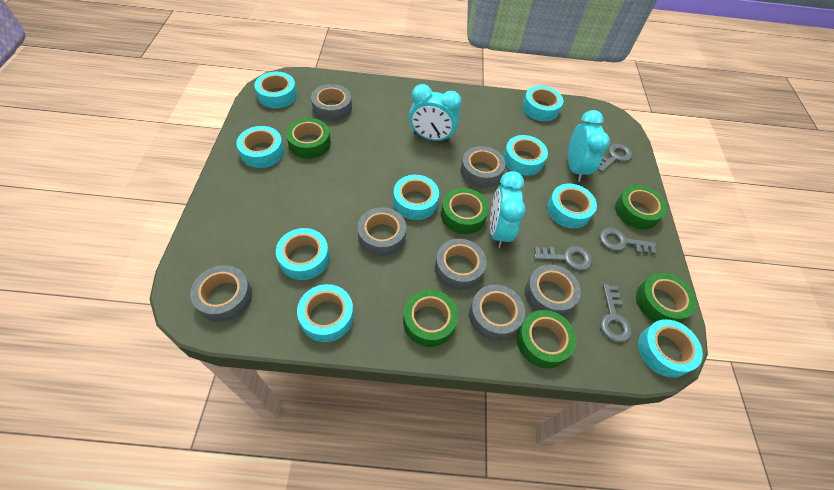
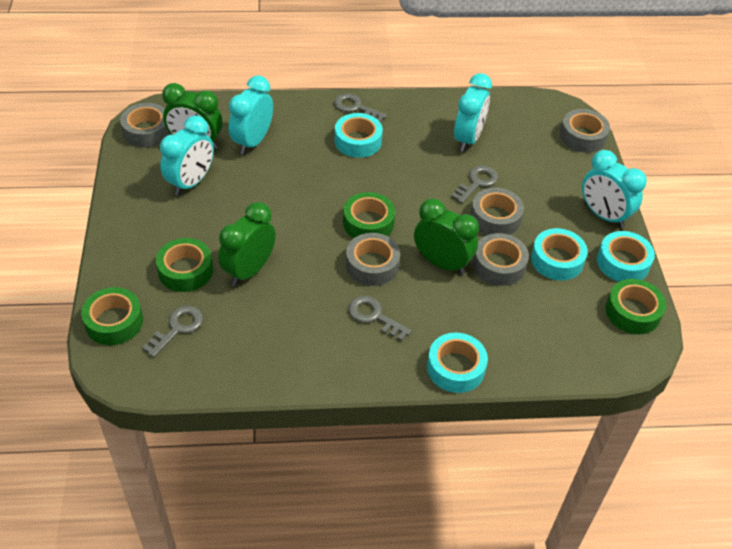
green clock: none = 0 -> [162,83,223,150] [218,202,276,286] [414,199,479,274] = 3
green tape: [286,118,331,159] [403,290,458,347] [441,188,489,234] [517,310,576,368] [615,185,667,230] [636,273,696,323] = 6 -> [81,287,143,345] [156,238,213,292] [343,192,395,238] [605,279,666,334] = 4
grey tape: [190,265,252,322] [311,84,352,122] [358,207,406,256] [435,239,487,290] [461,146,505,188] [469,285,525,341] [525,265,581,316] = 7 -> [120,103,171,147] [346,233,400,286] [471,188,524,235] [473,233,529,286] [560,109,610,153] = 5
turquoise clock: [409,84,462,142] [490,171,525,248] [568,110,610,182] = 3 -> [160,115,214,196] [229,75,273,155] [454,73,492,152] [582,150,647,228] = 4
turquoise tape: [236,126,284,168] [254,72,297,108] [276,228,329,280] [297,284,354,342] [393,175,439,220] [503,135,548,176] [522,86,563,121] [547,184,597,228] [638,319,703,378] = 9 -> [335,113,383,158] [427,333,488,393] [531,228,588,280] [597,231,655,282] = 4

